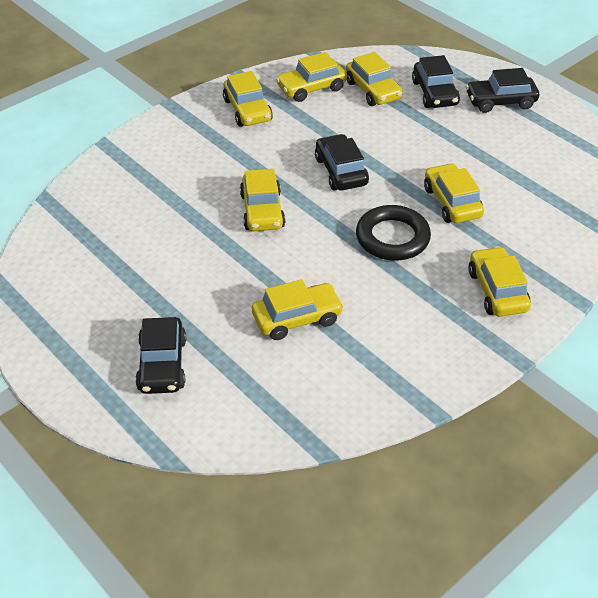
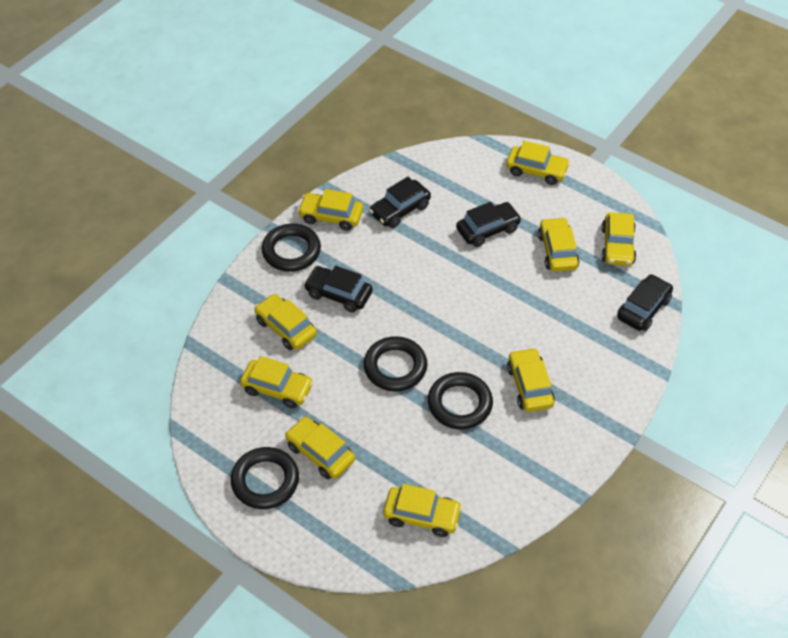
black ring: [356,205,431,261] = 1 -> [230,447,299,509] [262,224,321,272] [364,336,427,391] [428,372,493,429] = 4
yellow car: [223,71,273,127] [240,169,286,231] [252,279,344,340] [276,52,347,102] [346,52,403,106] [424,163,484,223] [468,246,531,317] = 7 -> [240,356,314,408] [254,294,317,350] [285,417,355,479] [298,189,363,231] [383,484,463,537] [506,141,570,185] [507,348,555,412] [538,217,580,272] [601,212,636,266] = 9

